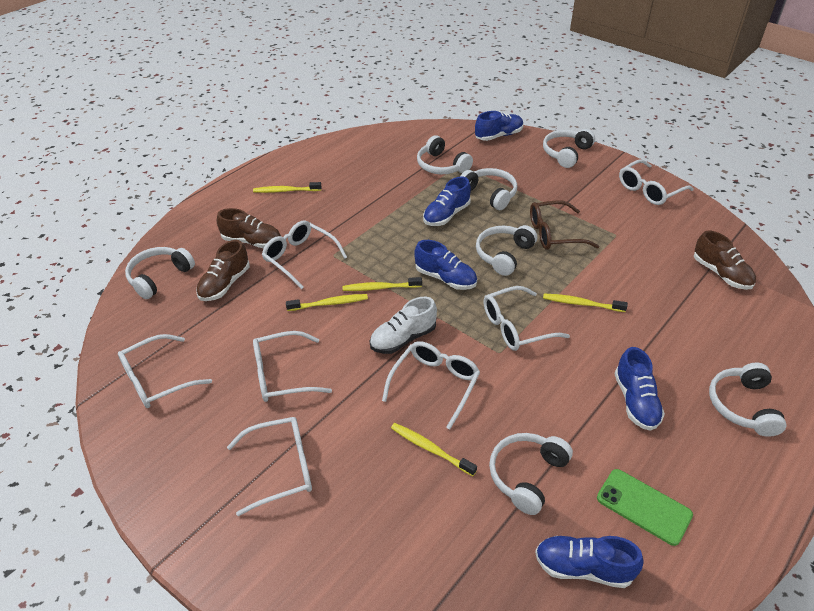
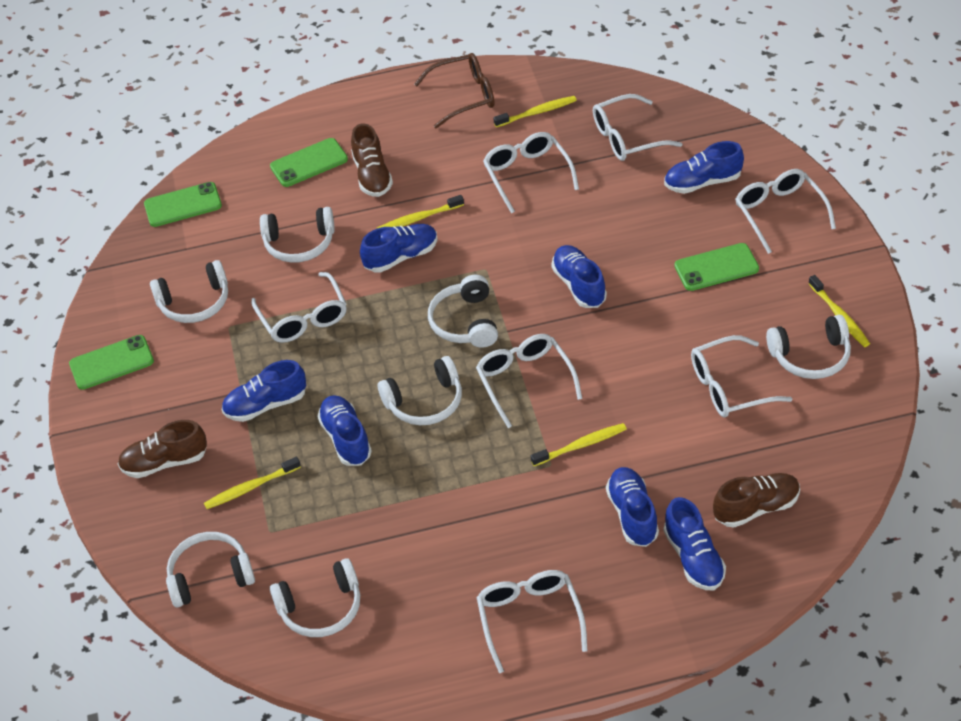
blue shoe: [414,240,477,290] [423,177,471,226] [475,111,524,141] [535,536,644,588] [614,347,665,431] = 5 -> [222,360,306,422] [317,395,372,466] [360,224,438,273] [551,245,607,308] [606,467,659,547] [664,141,744,194] [664,497,726,590] = 7
green phone: [597,469,693,546] = 1 -> [69,335,154,390] [144,182,222,227] [270,138,348,187] [675,243,759,291] = 4
white shoe: [370,297,437,354] = 1 -> none = 0

